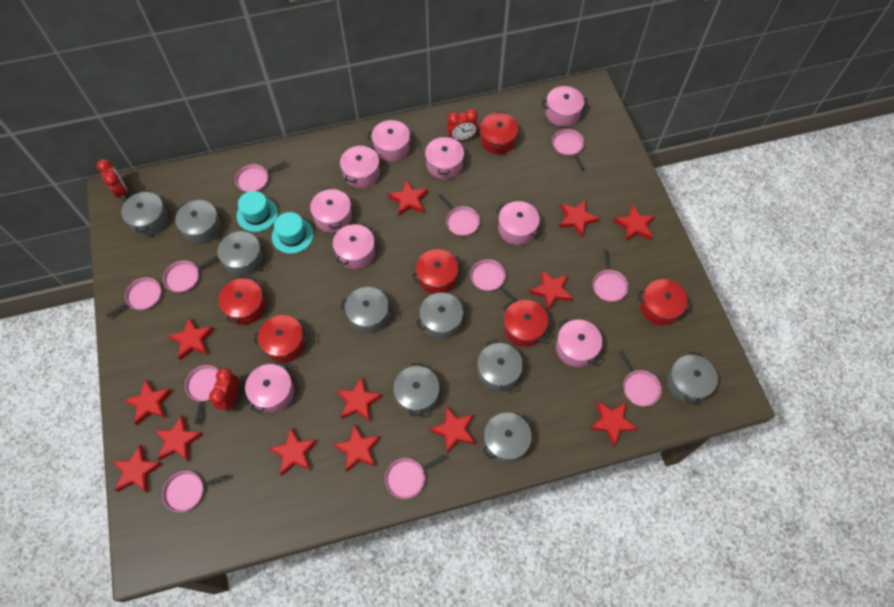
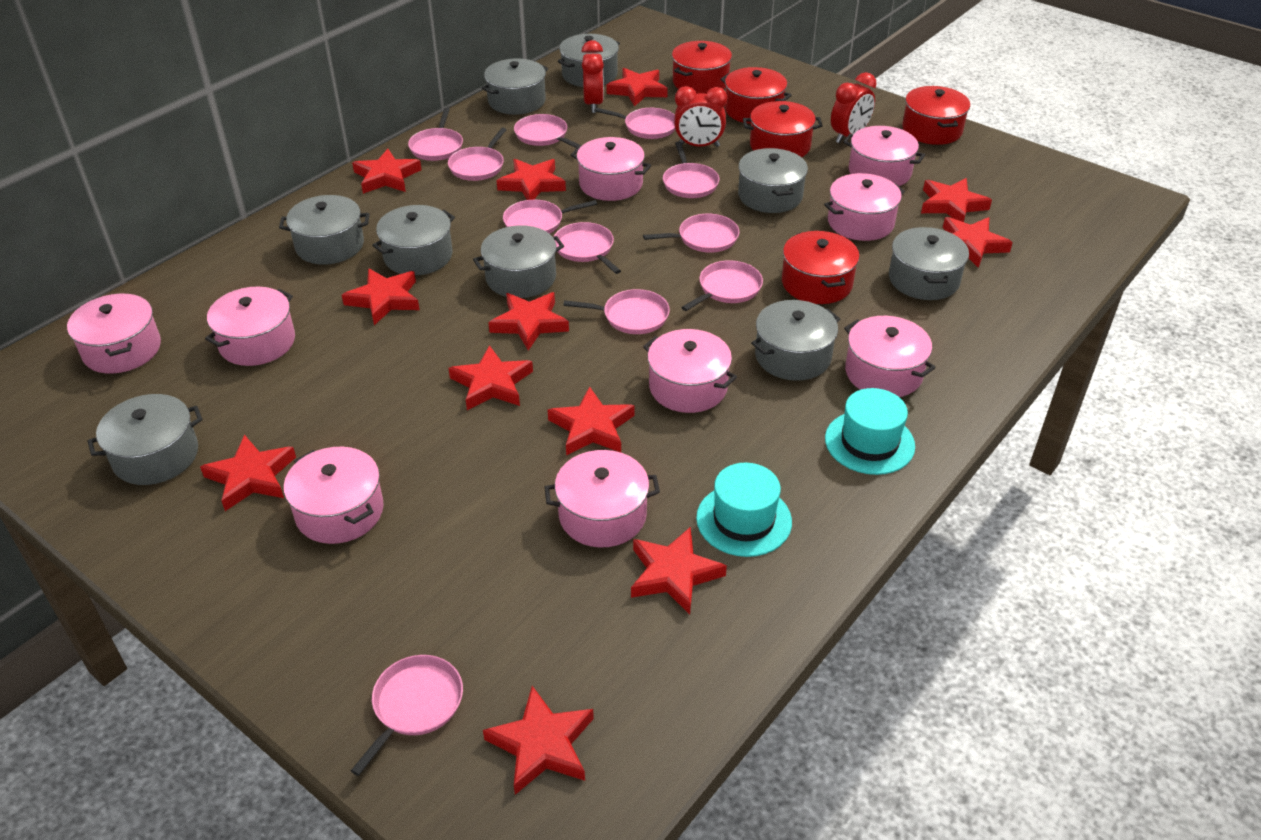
red pot: [219,276,266,325] [254,315,308,363] [412,249,462,294] [480,112,518,154] [503,300,549,347] [638,279,692,325] = 6 -> [672,41,732,94] [721,67,792,124] [743,101,823,157] [782,231,860,304] [902,86,970,145] = 5
red star: [112,445,163,492] [124,379,172,425] [154,415,204,461] [168,318,214,361] [269,428,317,476] [333,424,381,472] [336,376,383,422] [388,180,428,216] [429,406,475,454] [529,270,573,310] [559,200,599,237] [589,401,638,446] [613,204,655,242] = 13 -> [200,435,296,511] [342,268,420,325] [352,149,421,194] [449,345,533,410] [483,686,594,795] [488,292,569,350] [496,159,566,200] [548,386,634,455] [607,68,668,107] [631,527,727,615] [921,178,992,222] [943,217,1013,268] = 12

